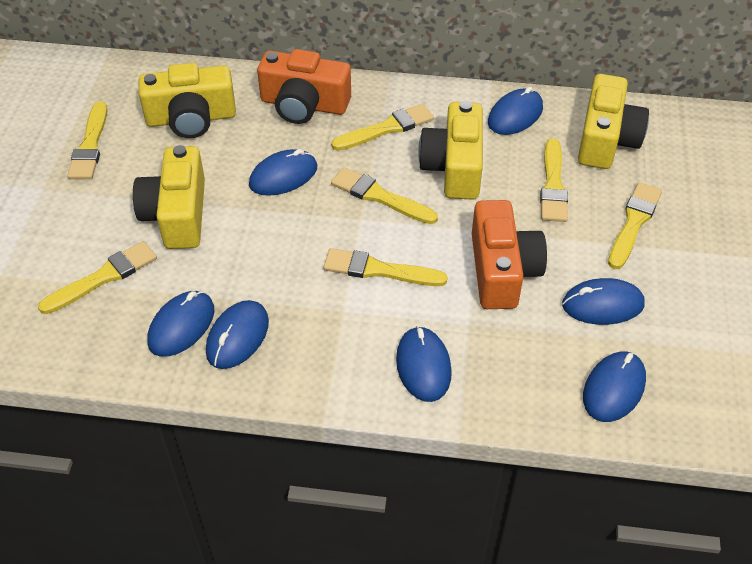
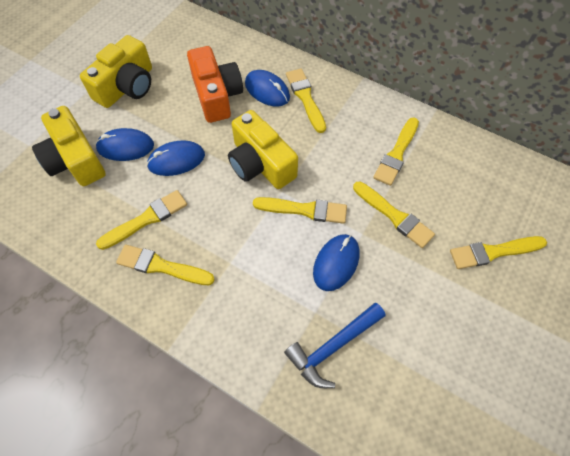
blue hammer: none = 0 -> [284,303,386,388] = 1
blue mouse: [147,291,214,357] [206,300,269,369] [249,149,317,196] [396,326,452,402] [488,87,543,135] [562,278,645,325] [583,351,646,422] = 7 -> [95,128,154,161] [147,140,205,176] [245,70,290,107] [313,234,359,291] = 4
orange camera: [257,49,351,124] [472,200,547,309] = 2 -> [187,46,243,123] = 1
yellow camera: [133,145,205,249] [138,63,236,138] [418,101,483,200] [578,74,649,169] = 4 -> [32,106,106,186] [80,35,152,108] [228,110,298,189] = 3

